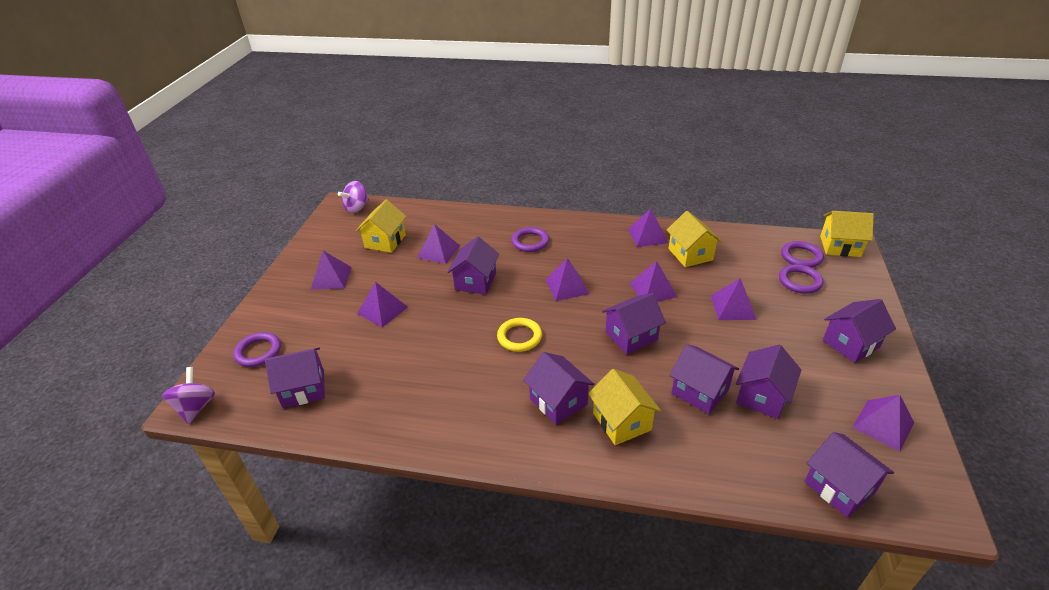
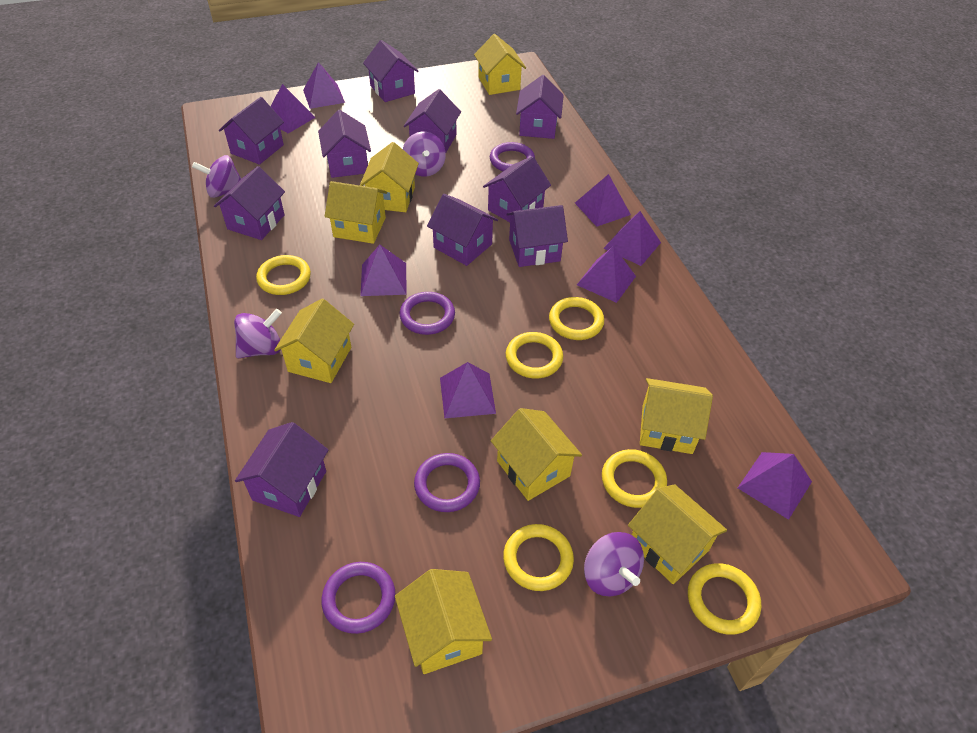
purple house: [265,348,325,408] [448,236,499,295] [523,352,594,425] [602,293,666,354] [670,344,739,414] [736,345,801,419] [804,432,894,518] [823,299,896,363] = 8 -> [214,166,285,240] [219,97,284,165] [235,422,329,517] [318,110,371,178] [363,40,419,102] [404,89,461,152] [427,194,498,266] [483,156,551,222] [506,205,568,267] [516,75,564,139] = 10
purple spinning top: [162,367,215,425] [338,181,370,213] = 2 -> [192,155,241,198] [234,309,282,358] [403,132,446,177] [584,532,644,596] = 4
yellow house: [356,200,407,253] [588,369,661,445] [667,211,722,267] [820,211,874,257] = 4 -> [274,299,354,383] [325,181,387,244] [360,142,419,212] [395,569,492,674] [474,34,526,95] [491,408,582,501] [628,484,727,584] [640,378,713,454] = 8
yellow ring: [497,318,542,352] = 1 -> [256,255,311,295] [503,524,574,591] [506,332,563,379] [549,297,604,340] [602,449,667,508] [688,563,761,635] = 6

